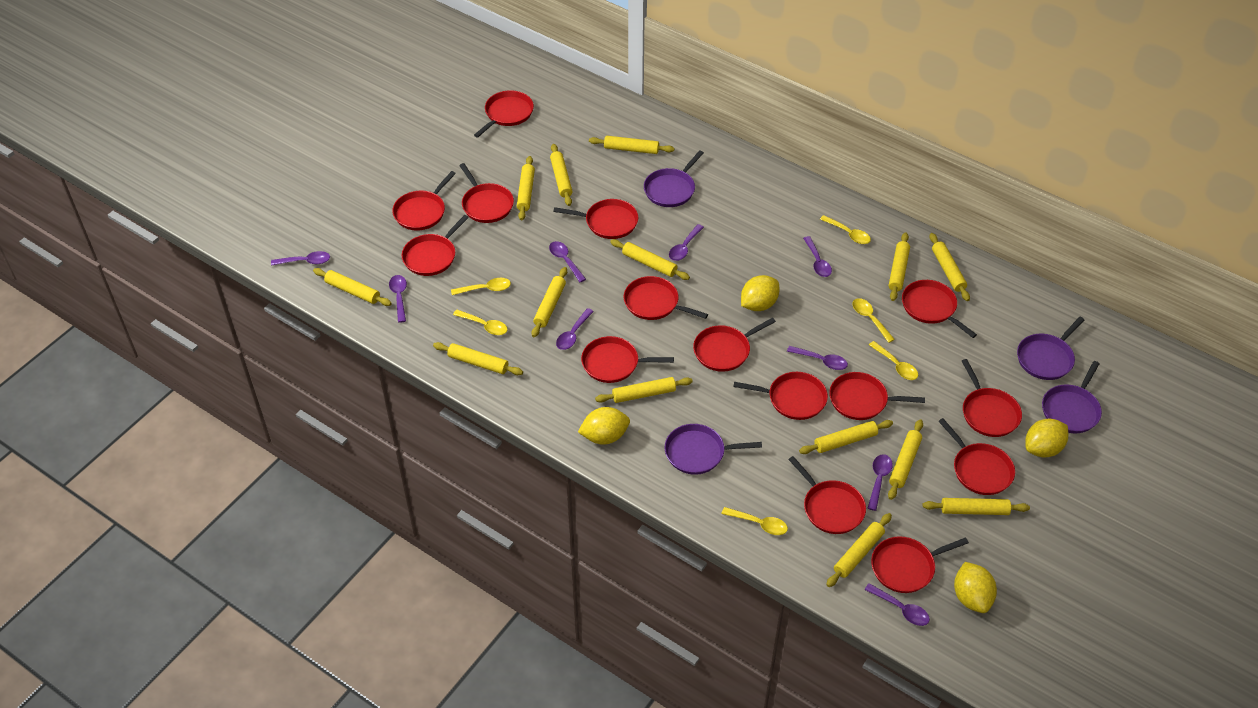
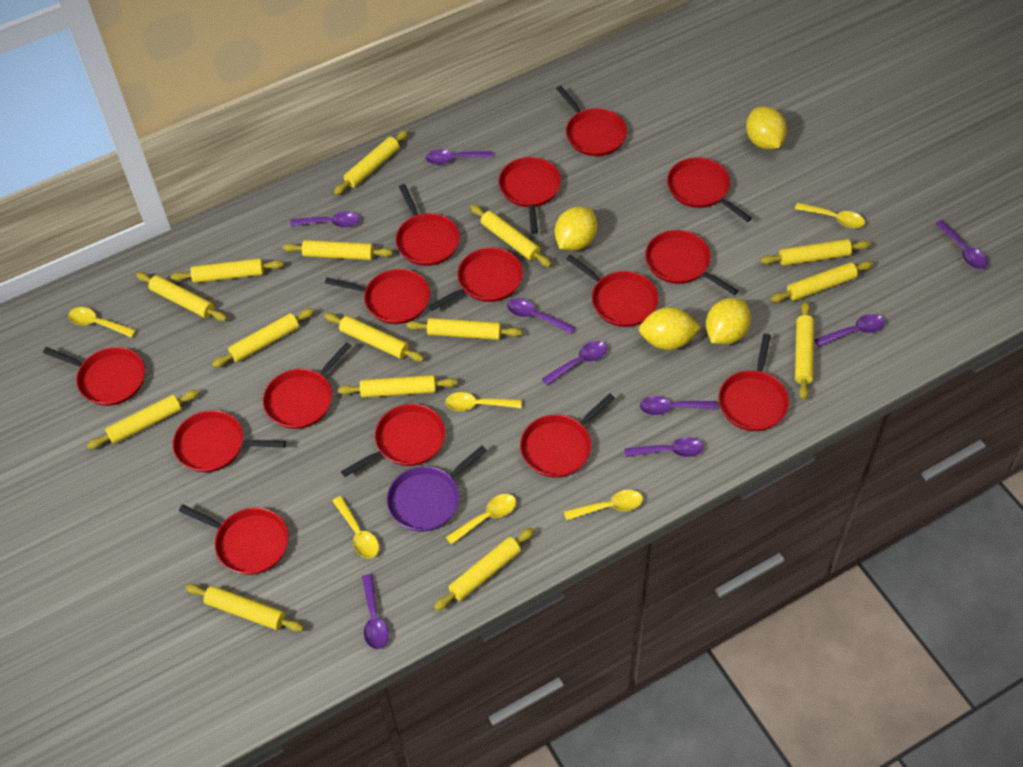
purple pan: [644,150,704,207] [665,424,762,475] [1017,317,1084,380] [1042,361,1102,433] = 4 -> [387,445,487,532] = 1
yellow rolling pin: [313,268,392,306] [433,342,523,375] [517,156,535,220] [532,267,567,337] [550,144,573,206] [589,136,674,154] [595,377,693,403] [610,239,690,280] [799,420,893,454] [826,513,892,587] [888,419,923,500] [889,232,910,301] [922,498,1030,515] [929,233,970,301] = 14 -> [87,390,199,449] [136,272,227,321] [171,258,283,283] [185,584,304,632] [212,308,315,368] [283,240,393,260] [324,313,424,362] [334,130,409,195] [338,375,457,398] [406,318,522,340] [434,528,534,611] [470,205,552,267] [760,239,871,266] [771,261,873,303] [795,301,814,400] = 15

